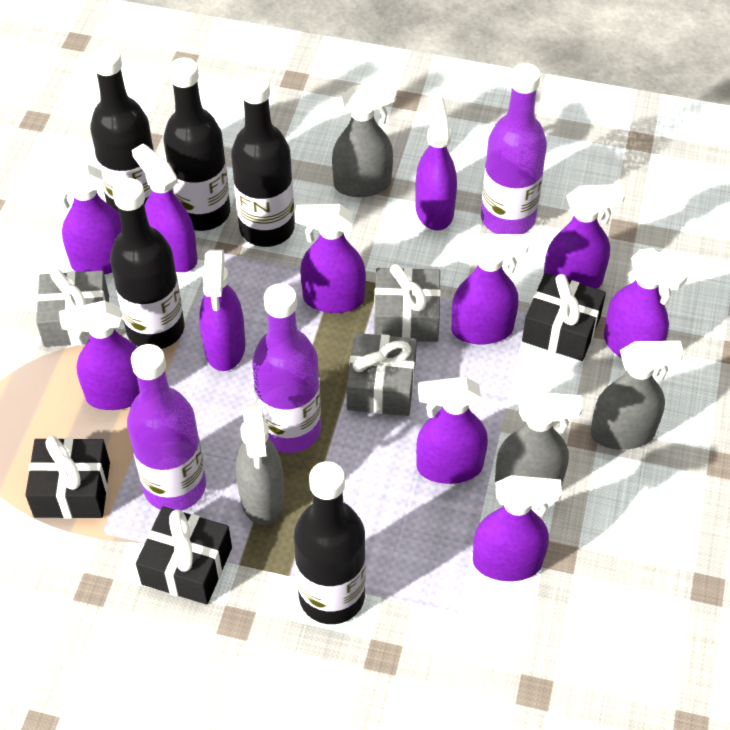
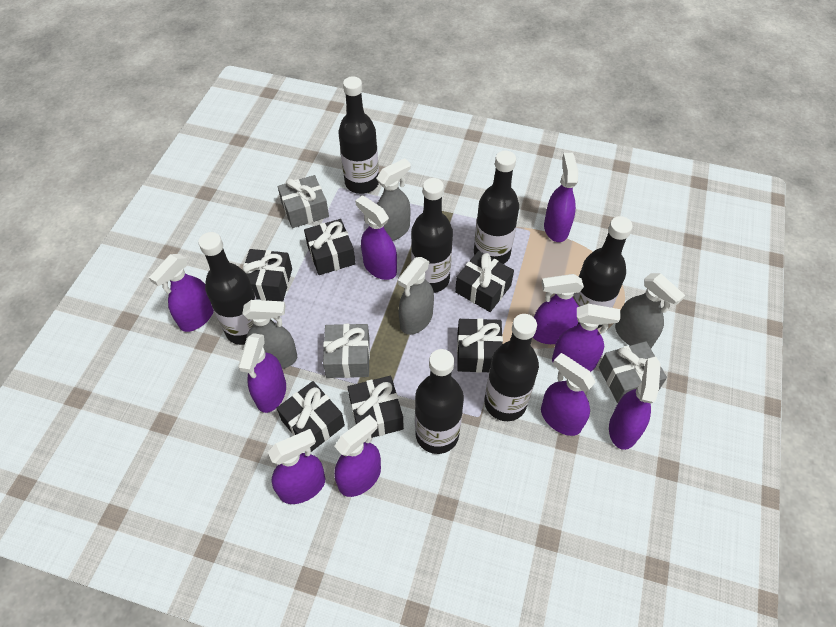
black bottle: [90,46,154,213] [110,178,184,349] [163,58,230,231] [231,74,295,247] [294,461,366,624] = 5 -> [198,232,257,345] [338,76,379,194] [411,178,453,293] [415,349,464,454] [474,151,519,264] [485,314,539,421] [573,216,633,329] = 7
black gift: [25,436,110,519] [136,506,232,605] [522,273,606,361] = 3 -> [243,249,292,301] [277,381,345,452] [304,219,356,275] [348,376,404,438] [455,251,514,312] [457,318,503,373] = 6
purple bottle: [127,344,206,510] [252,283,321,453] [481,63,547,234] = 3 -> none = 0
purple spray bottle: [45,164,121,275] [59,301,140,410] [132,144,198,272] [199,250,245,371] [295,204,366,313] [415,96,457,230] [416,377,488,484] [451,234,529,345] [473,475,562,581] [543,184,625,289] [604,248,688,358] = 11 -> [149,254,214,332] [238,333,286,413] [268,429,325,504] [334,415,381,497] [355,195,397,280] [533,274,584,344] [541,353,596,436] [544,153,578,242] [552,304,621,372] [609,358,661,450] = 10

